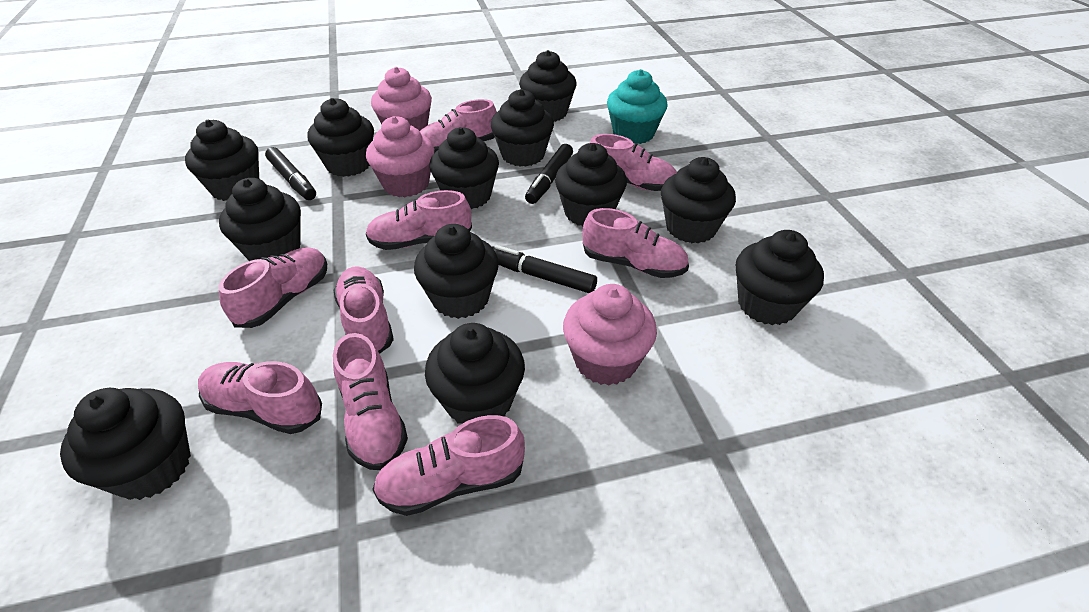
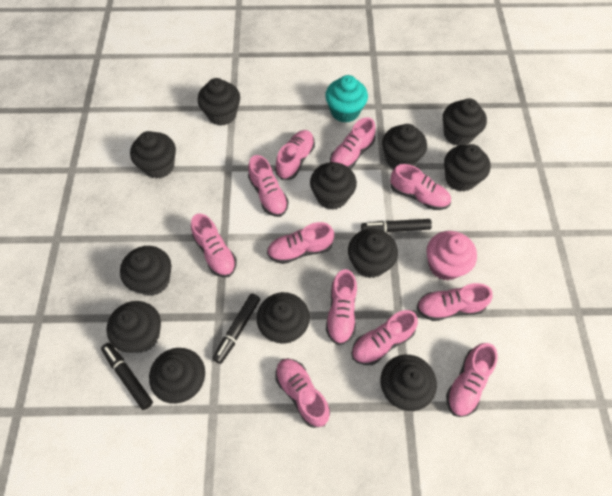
pink cupcake: [366,116,434,197] [371,67,432,131] [563,284,657,385] = 3 -> [427,231,477,280] = 1
pink shoe: [198,361,322,434] [219,247,327,328] [333,333,408,470] [334,266,394,354] [366,190,472,250] [373,415,525,516] [420,99,497,153] [583,208,689,278] [590,134,677,191] = 9 -> [191,213,237,277] [248,155,289,217] [267,222,334,264] [275,130,315,180] [275,358,330,428] [326,269,357,345] [330,117,376,169] [351,310,418,365] [390,164,451,210] [417,283,493,321] [446,343,498,417] = 11

